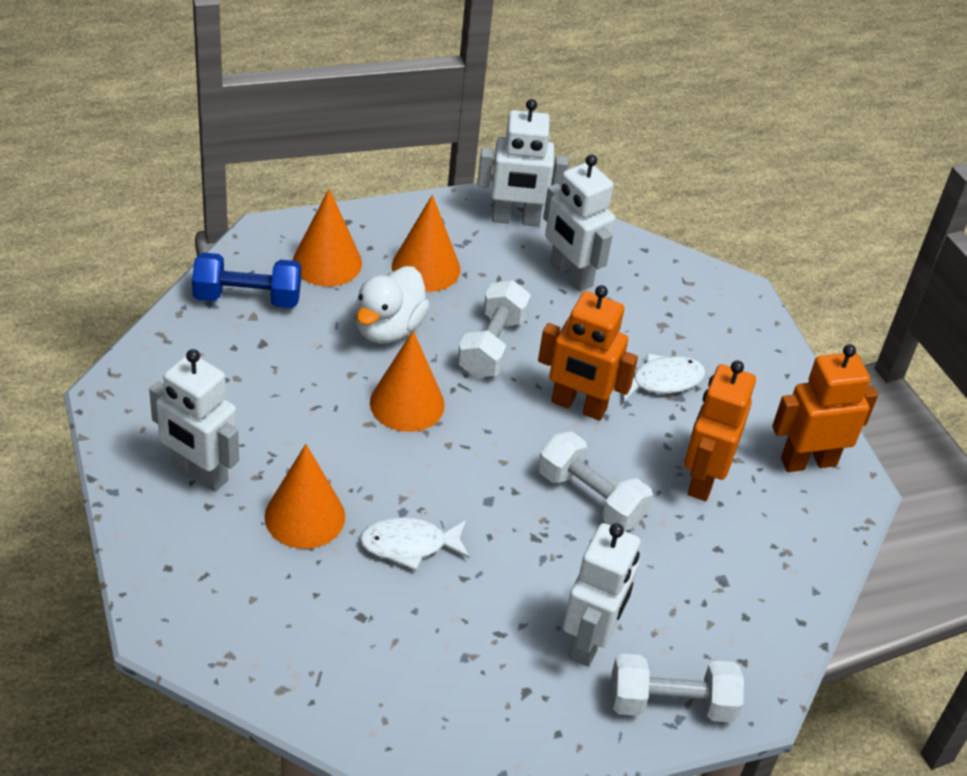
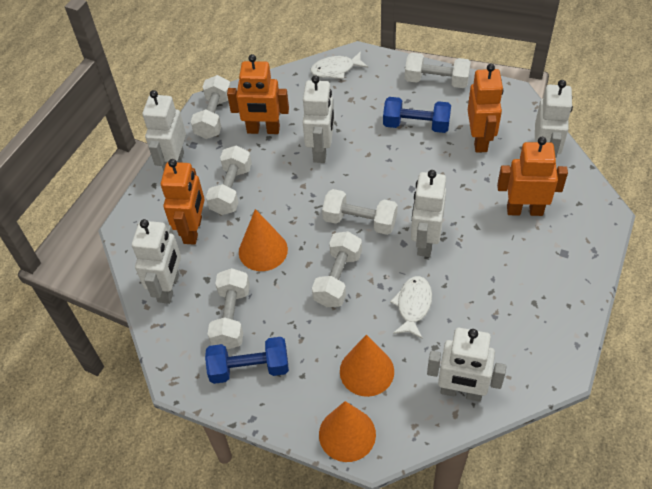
blue dumbbell: [192,253,301,308] = 1 -> [205,337,289,384] [383,97,451,133] = 2
orange cone: [265,444,345,549] [293,189,362,286] [370,331,445,432] [392,195,460,292] = 4 -> [239,209,288,271] [319,401,376,462] [340,334,394,397] = 3
orange robot: [538,285,638,421] [684,360,756,501] [772,344,878,472] = 3 -> [161,159,205,245] [227,54,289,134] [468,64,503,153] [497,137,568,216] = 4
white duck: [355,266,430,344] = 1 -> none = 0
white dumbbell: [457,280,531,378] [538,432,653,531] [611,654,744,723] = 3 -> [191,75,231,139] [206,145,252,215] [208,268,250,349] [312,231,362,307] [322,189,398,235] [405,53,471,88] = 6
white robot: [149,349,239,492] [477,99,569,227] [543,155,615,292] [563,523,641,667] = 4 -> [132,219,181,304] [142,90,186,171] [303,75,334,163] [411,170,446,257] [427,328,506,402] [535,80,573,158] = 6

